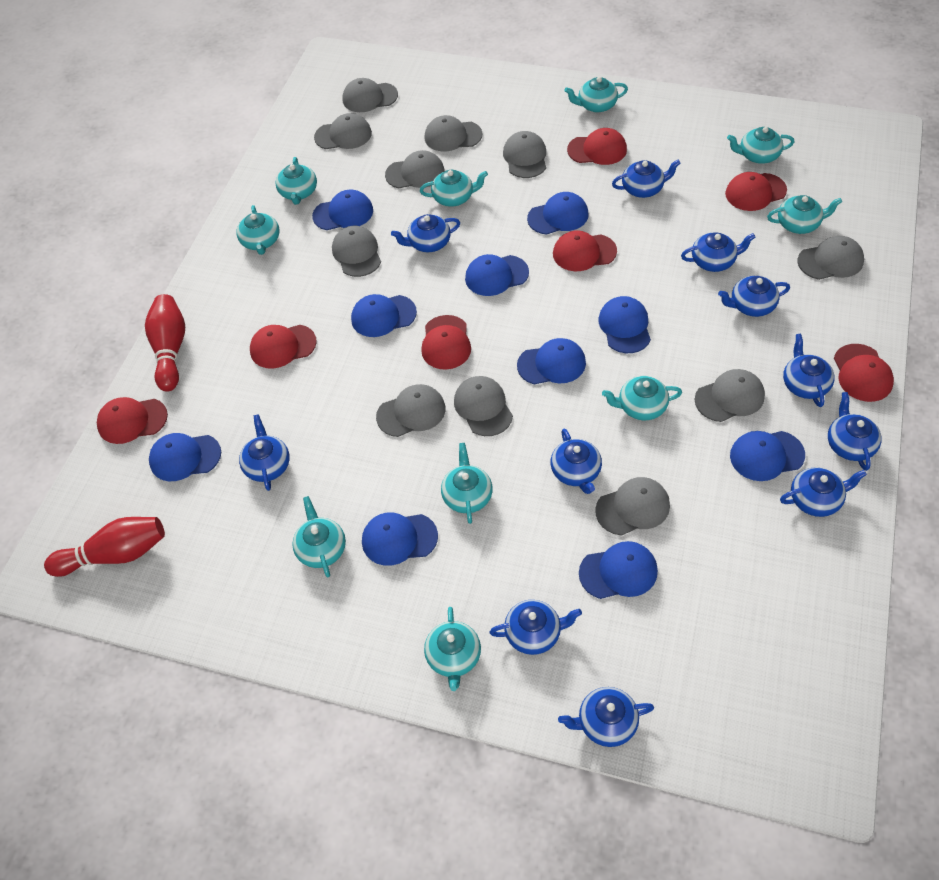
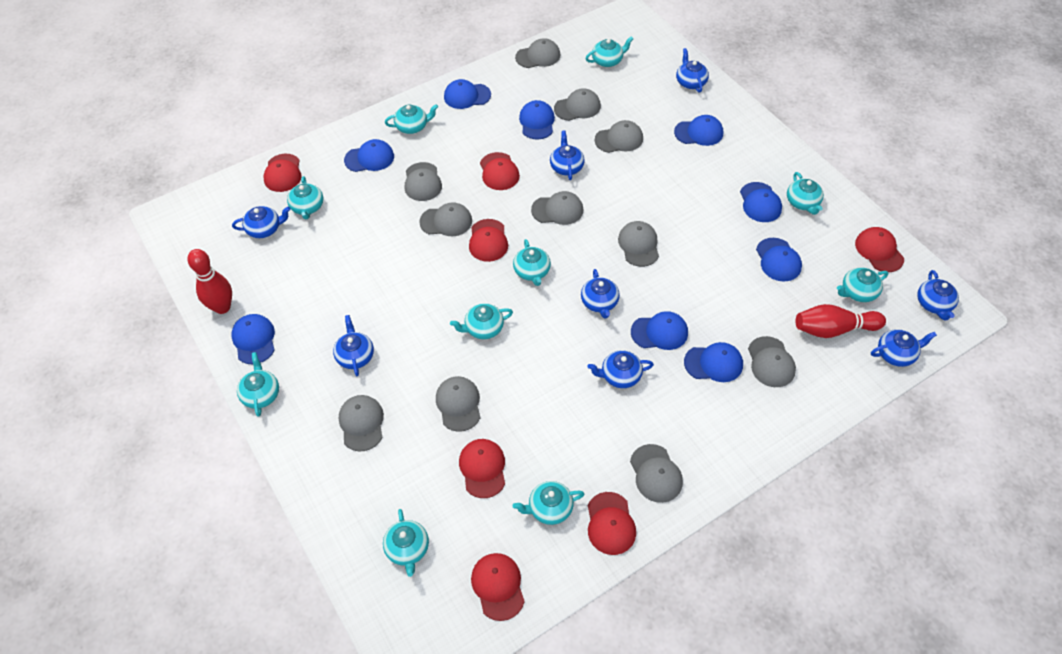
blue cap: [149,433,221,481] [312,190,373,230] [351,294,417,337] [362,512,438,566] [465,254,529,296] [517,338,586,384] [527,192,588,235] [579,541,658,599] [598,296,651,353] [730,431,805,481] = 10 -> [231,314,275,365] [344,139,394,172] [444,79,491,109] [519,100,555,140] [631,311,688,350] [674,115,723,146] [684,342,743,382] [740,182,782,222] [756,238,802,282] = 9
blue teapot: [239,414,290,491] [391,214,460,252] [490,600,582,655] [551,429,602,494] [558,687,654,747] [612,160,681,198] [681,233,756,272] [718,276,790,317] [780,467,867,517] [783,334,835,407] [828,392,882,471] = 11 -> [232,206,290,238] [333,315,374,376] [550,130,585,180] [581,269,620,318] [587,350,654,388] [676,48,709,92] [871,329,937,367] [917,270,959,320] = 8

